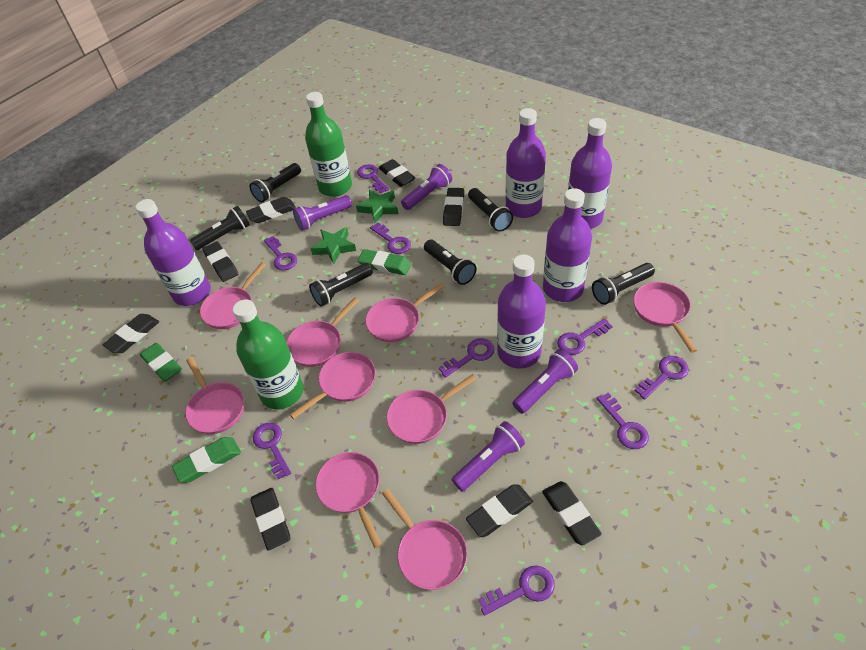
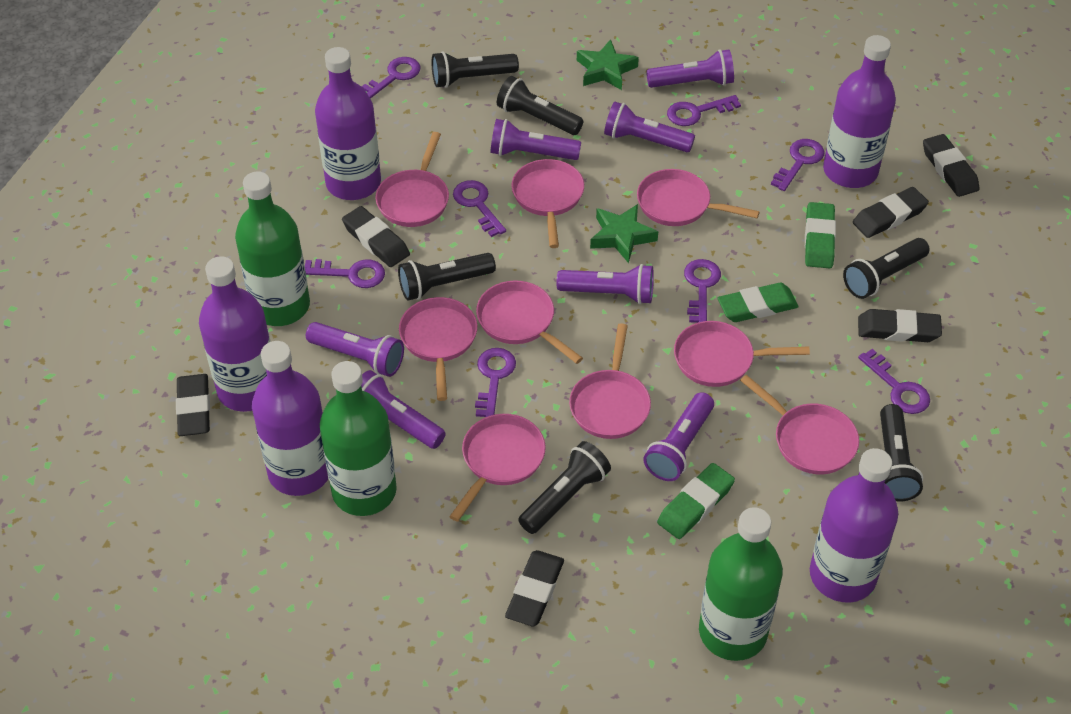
black eraser: [103,314,159,353] [202,242,238,282] [246,197,296,223] [250,488,290,551] [379,159,415,187] [443,188,464,226] [466,484,533,537] [542,481,602,545] = 8 -> [176,374,210,436] [342,206,410,267] [505,550,564,627] [853,187,929,238] [858,309,942,342] [923,134,980,197] = 6
green bottle: [233,299,303,409] [305,92,352,197] = 2 -> [235,171,310,326] [320,361,397,516] [699,507,783,661] = 3
purple flashlight: [293,195,352,230] [401,164,452,210] [452,421,525,491] [512,349,578,413] = 4 -> [306,322,404,377] [361,370,446,449] [491,119,581,160] [556,264,654,304] [604,102,695,152] [643,392,714,481] [646,49,734,88] = 7
purple key: [253,423,291,480] [264,236,297,271] [357,164,389,194] [370,223,411,254] [438,338,494,378] [478,565,555,616] [557,318,613,355] [596,393,649,449] [635,356,689,400] = 9 -> [305,259,385,288] [361,57,420,99] [453,180,506,237] [475,348,516,417] [667,95,741,126] [684,259,721,323] [771,139,825,191] [858,349,930,414] = 8

